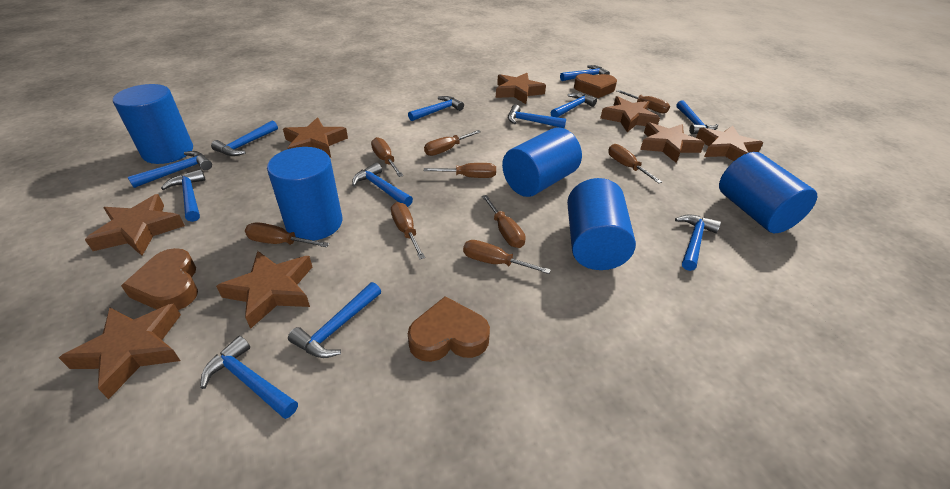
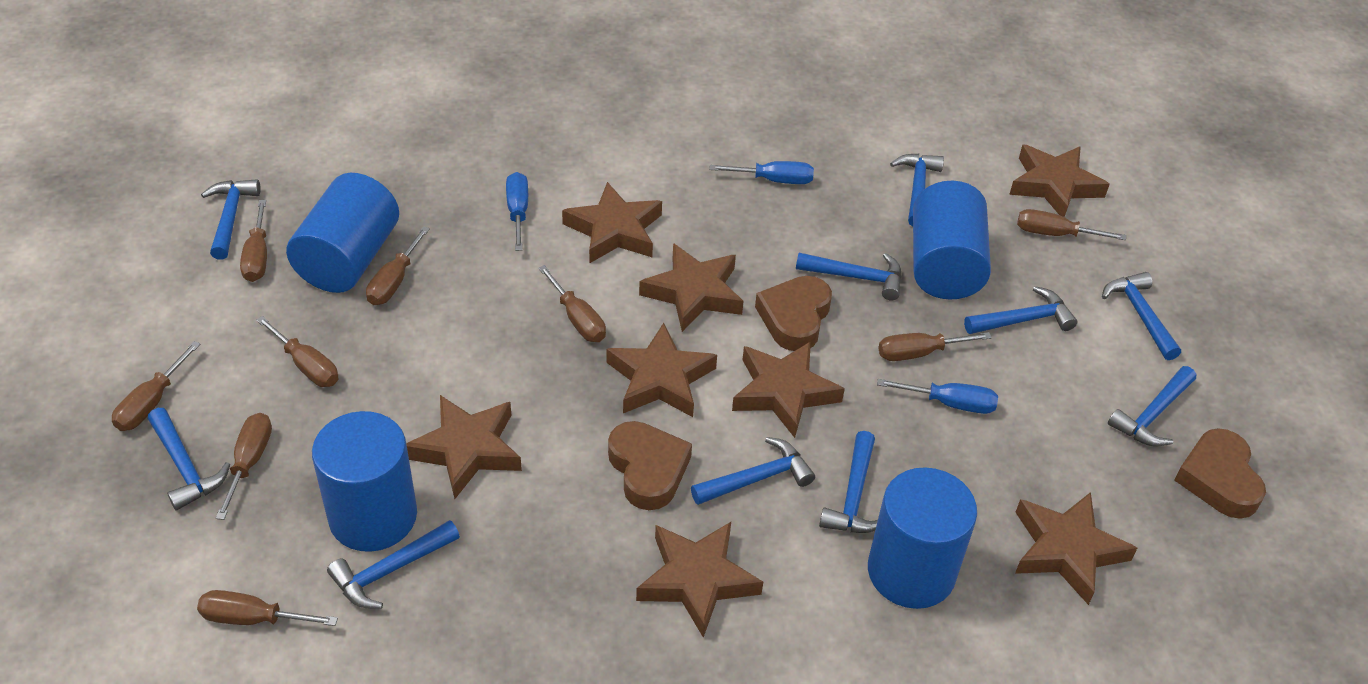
blue cylinder: [113,84,193,164] [267,147,342,241] [502,127,582,197] [567,178,636,270] [719,152,818,233] = 5 -> [286,173,399,293] [312,411,417,552] [868,467,977,609] [913,181,991,299] = 4
blue hammer: [127,151,212,188] [161,169,206,222] [200,336,298,419] [211,121,278,156] [288,282,381,358] [352,163,413,207] [408,96,464,121] [508,105,566,128] [551,93,597,117] [560,65,610,81] [675,214,721,271] [676,100,718,134] = 12 -> [148,408,230,510] [201,179,261,259] [327,520,460,609] [691,437,815,505] [796,253,902,301] [819,431,878,533] [890,154,944,227] [964,286,1077,334] [1102,272,1181,360] [1108,366,1196,446] = 10
blue screwdriver: none = 0 -> [506,172,528,251] [709,161,814,184] [877,379,998,414] = 3

